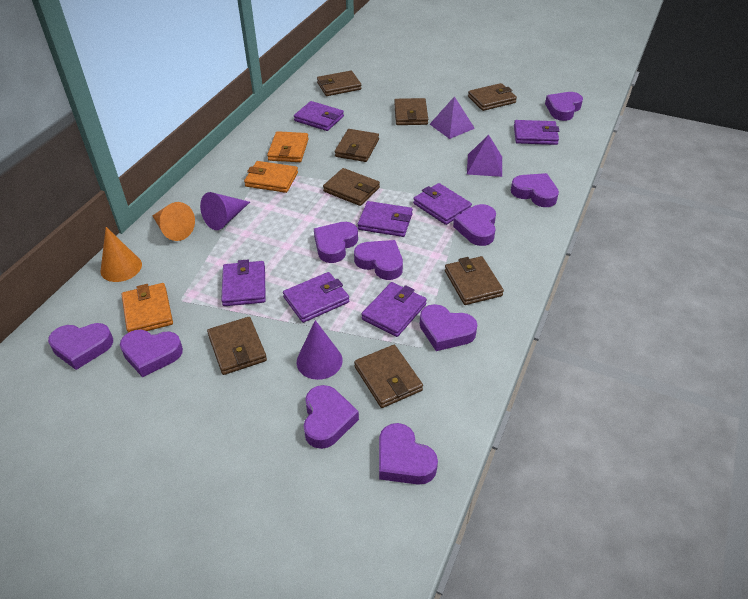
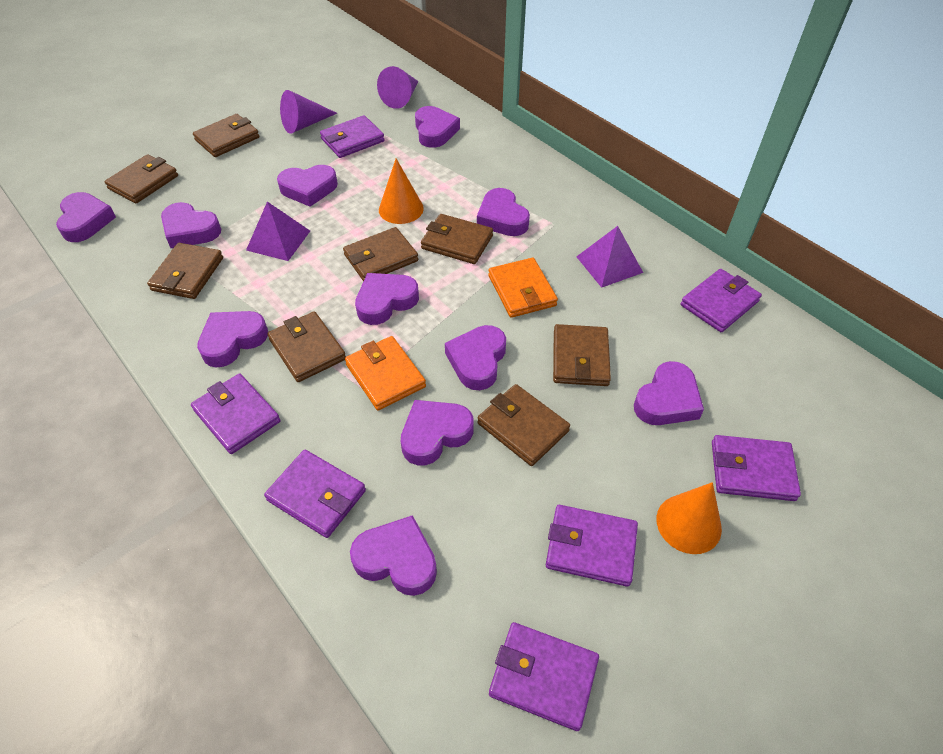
orange wallet: [122,283,173,333] [244,161,298,193] [267,131,309,162] = 3 -> [345,336,426,411] [488,258,558,318] = 2
purple heart: [48,323,113,370] [120,330,183,377] [304,385,359,449] [314,222,358,263] [354,240,403,280] [379,423,438,485] [420,304,477,351] [453,204,496,246] [511,173,559,207] [545,92,583,121] = 10 -> [56,192,116,242] [161,202,221,248] [197,311,268,368] [277,165,338,207] [350,515,437,596] [355,273,419,325] [401,400,474,465] [415,106,460,148] [445,325,506,390] [477,188,530,236] [634,361,704,425] = 11

